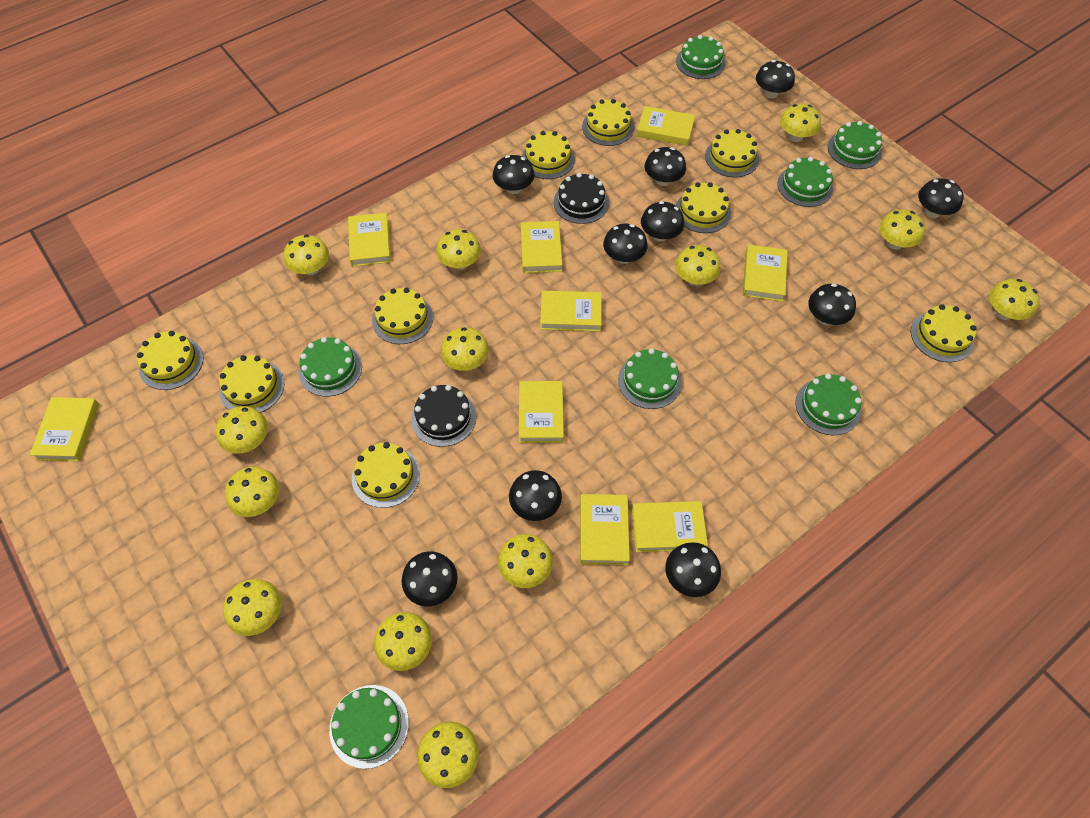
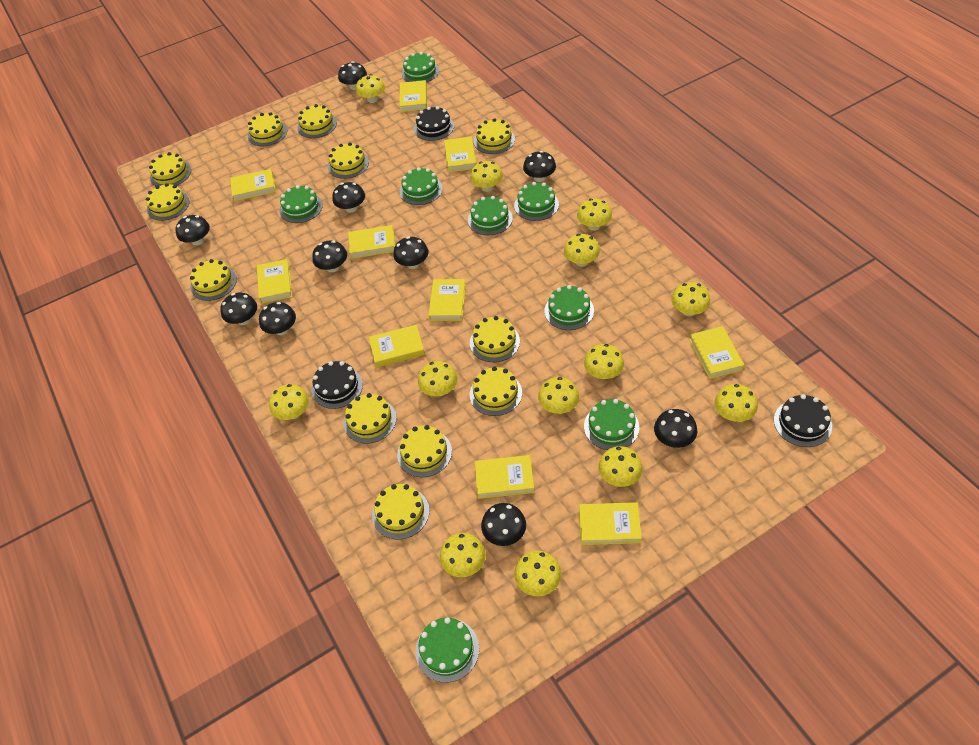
black cake: [411,385,476,447] [554,173,609,224] = 2 -> [311,361,363,409] [414,106,454,141] [774,394,832,447] = 3
green cake: [298,337,362,397] [329,685,409,769] [618,348,682,409] [676,35,725,79] [777,157,833,207] [795,374,862,435] [828,121,882,169] = 7 -> [279,185,323,223] [400,167,443,205] [402,52,439,83] [415,617,479,683] [468,196,513,235] [514,182,559,221] [544,285,594,330] [584,399,640,450] = 8
yellow book: [30,397,99,461] [348,213,391,267] [519,381,564,443] [521,221,562,273] [540,291,602,331] [580,494,630,565] [632,501,708,552] [637,106,695,146] [743,244,787,302] = 9 -> [230,169,276,201] [257,259,292,304] [348,225,395,259] [369,325,425,367] [399,80,427,112] [428,279,466,321] [444,136,476,173] [475,455,534,499] [579,502,642,545] [689,326,744,379] = 10
yellow cake: [137,331,204,390] [219,355,285,413] [352,442,420,508] [372,288,433,344] [522,131,575,179] [582,99,634,146] [676,182,731,233] [705,129,759,177] [911,304,977,362] = 9 -> [146,183,190,221] [149,152,191,186] [190,259,237,301] [248,112,287,146] [297,104,337,138] [327,142,369,179] [343,393,397,444] [372,484,430,539] [397,425,452,477] [470,316,520,362] [470,366,522,416] [474,118,515,154] = 12

